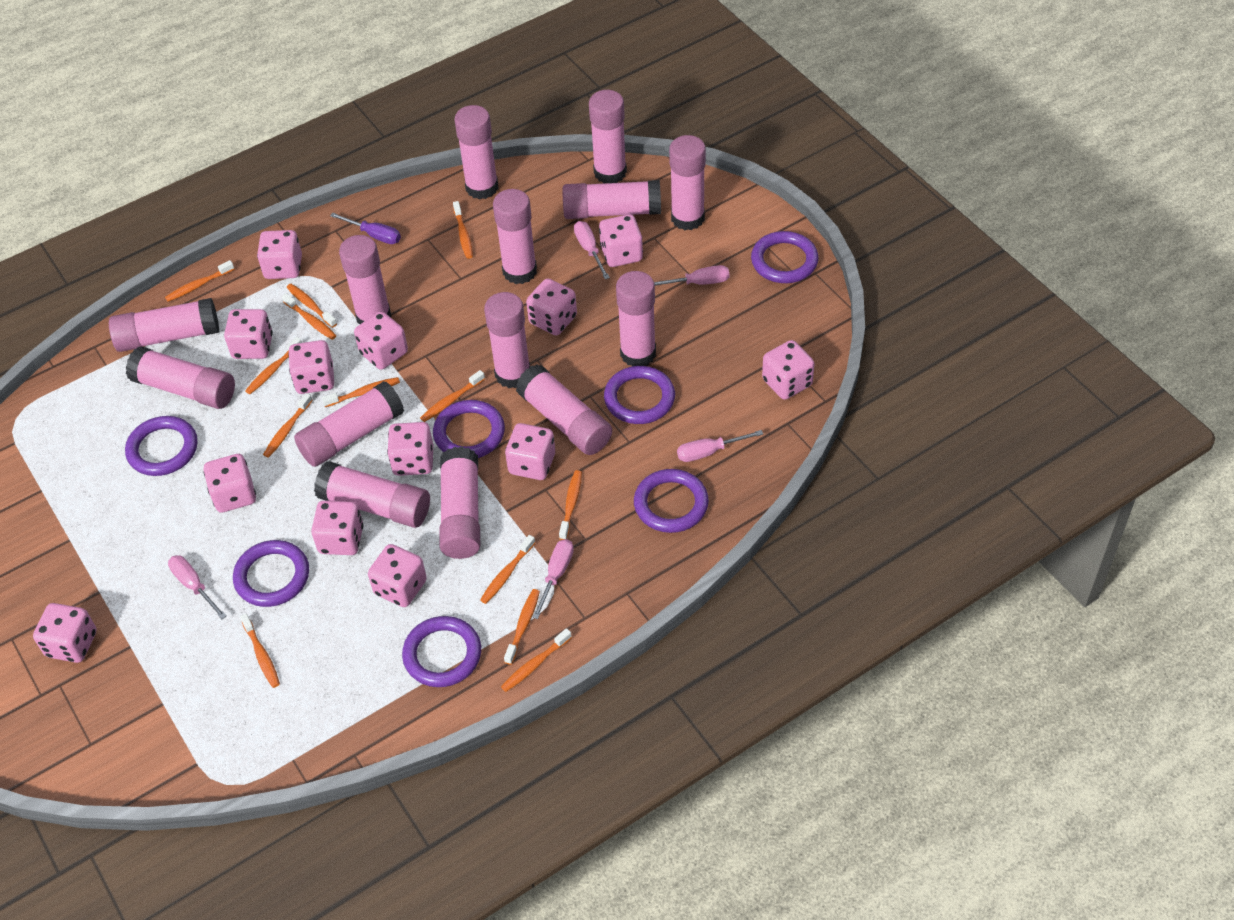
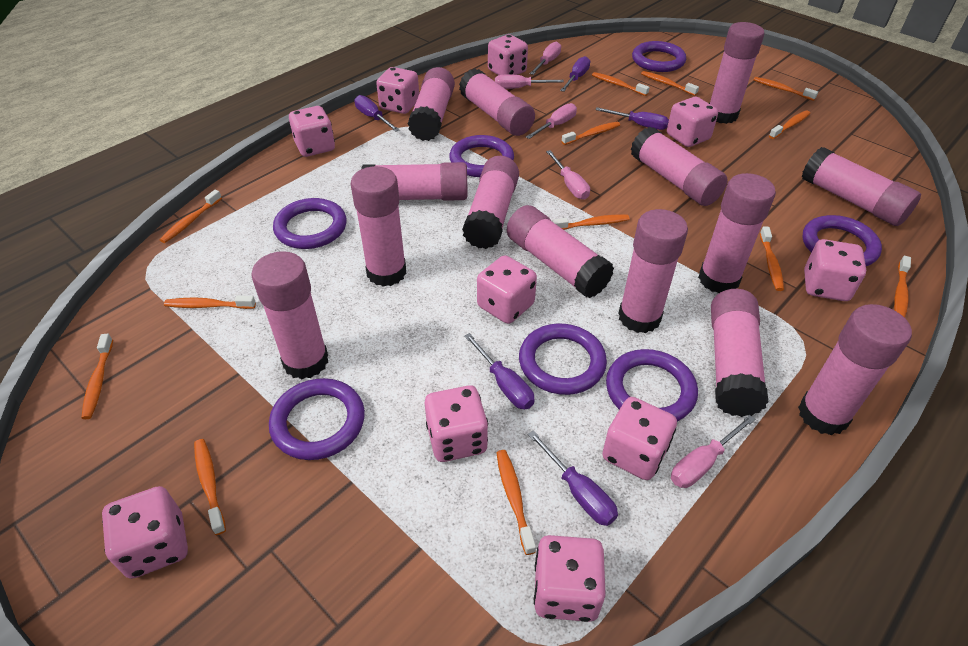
pink dice: [33,603,96,663] [204,454,256,513] [224,309,273,359] [257,230,302,279] [288,340,334,394] [311,500,363,555] [354,311,408,370] [368,544,427,607] [387,422,433,476] [505,423,555,480] [526,278,577,335] [599,214,643,267] [762,340,815,400] = 13 -> [102,486,188,579] [289,106,335,157] [376,67,419,114] [425,385,488,462] [477,255,537,324] [488,34,528,75] [534,535,606,622] [602,397,677,480] [667,97,718,147] [804,239,866,301] = 10
purple screwdriver: [330,213,401,244] = 1 -> [354,95,399,132] [464,333,535,409] [528,430,618,526] [560,56,590,92] [595,107,669,130] = 5

